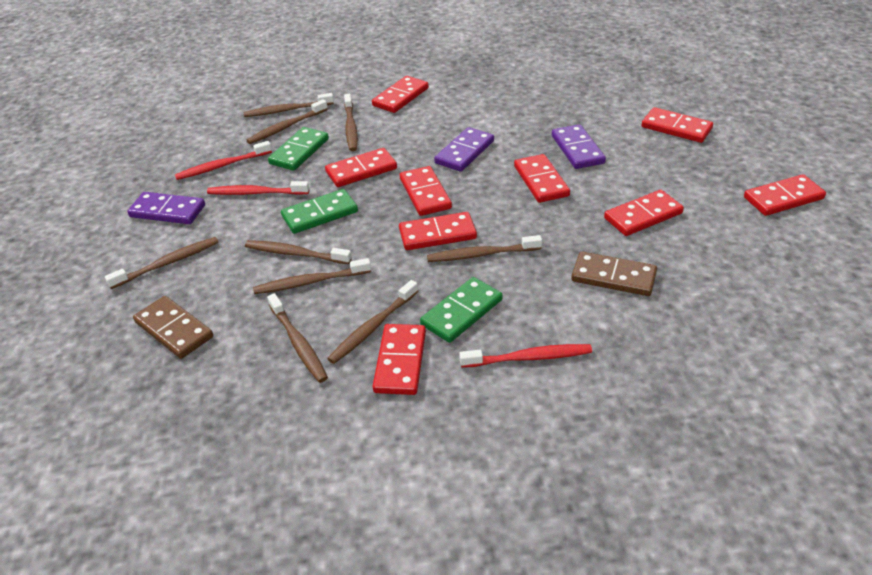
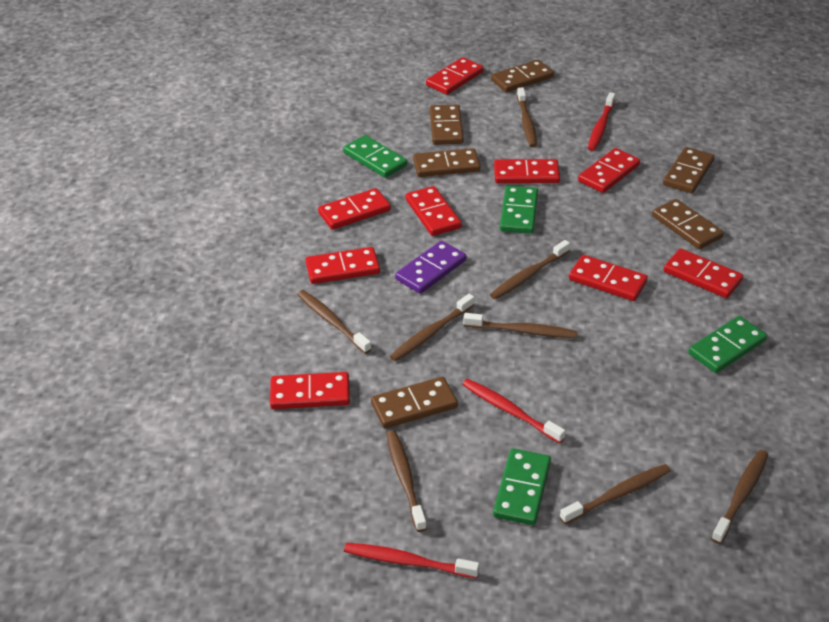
brown domino: [133,296,213,359] [571,251,657,296] = 2 -> [371,377,458,429] [413,148,480,177] [430,105,464,145] [491,60,554,93] [652,199,724,249] [663,147,715,193] = 6
brown toothbrush: [105,237,219,289] [243,93,334,117] [245,240,352,264] [246,99,328,144] [253,258,371,294] [267,293,328,383] [327,280,418,364] [344,94,358,151] [427,235,542,262] = 9 -> [297,290,372,354] [386,430,427,532] [390,294,475,361] [463,313,578,338] [490,240,570,299] [517,87,537,147] [560,464,671,524] [711,450,769,544] = 8
green domino: [268,127,329,171] [281,189,358,234] [420,277,502,343] = 3 -> [343,135,407,178] [493,449,551,525] [500,186,538,234] [688,316,767,373] = 4
purple domino: [128,192,205,224] [434,127,494,172] [552,124,606,169] = 3 -> [395,241,466,294] = 1

